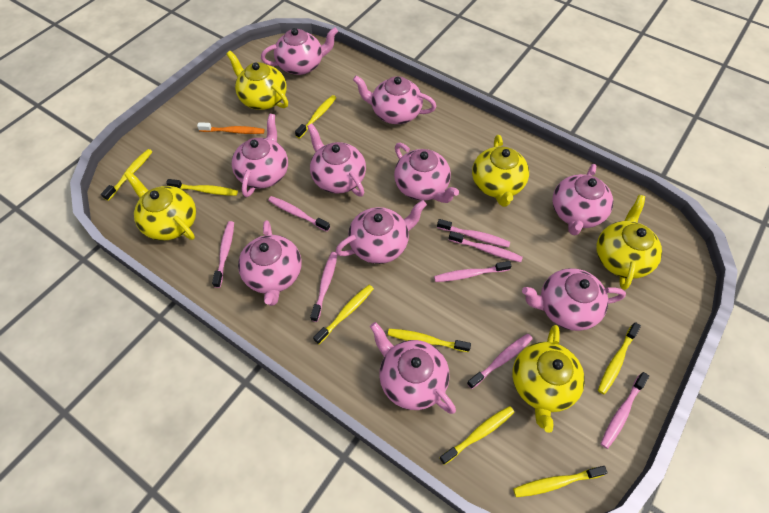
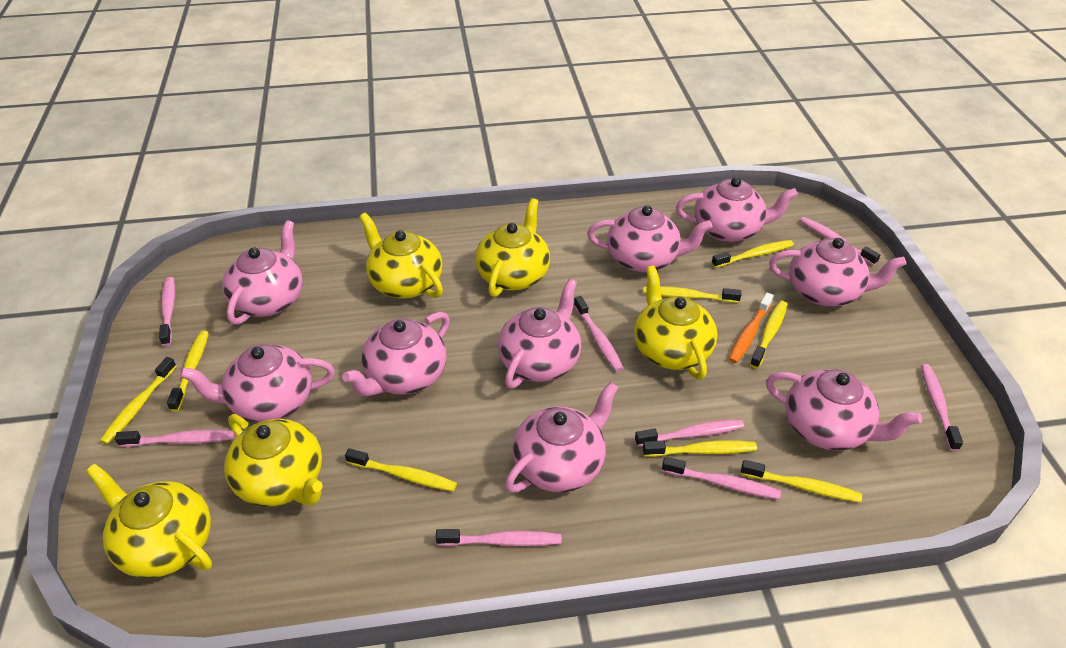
pink teapot: [232,114,288,197] [238,220,302,306] [261,27,338,75] [307,124,366,197] [335,200,427,264] [353,76,436,124] [370,322,456,414] [394,143,459,203] [522,268,626,331] [552,164,613,236] = 10 -> [180,344,335,423] [222,220,303,325] [342,312,450,396] [498,279,581,389] [505,382,619,492] [587,205,712,272] [676,177,798,242] [766,370,922,451] [769,238,907,306] = 9

